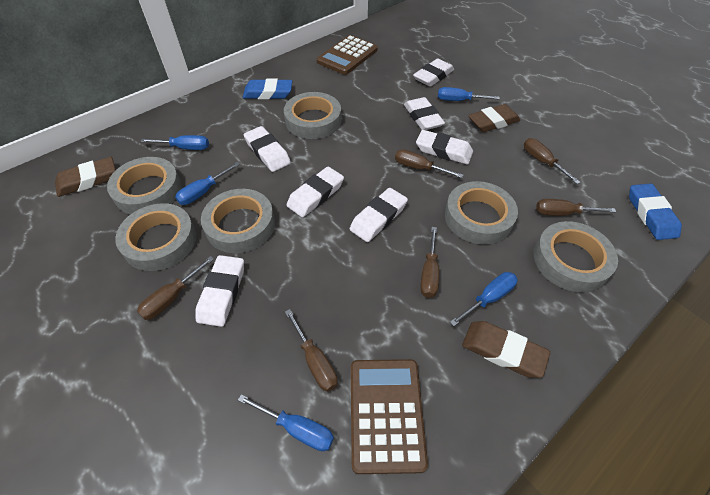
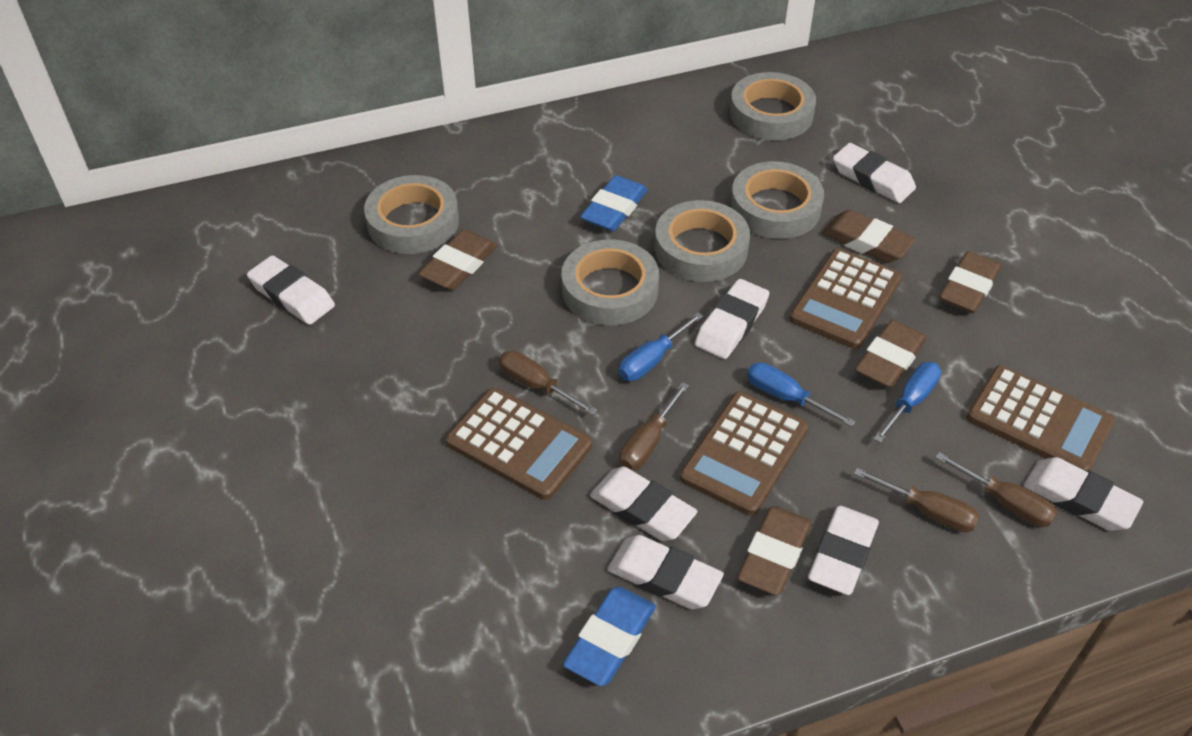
blue screwdriver: [140,135,209,150] [175,162,240,205] [238,394,334,451] [438,87,500,101] [450,272,518,326] = 5 -> [618,312,703,381] [747,362,856,427] [874,362,941,443] = 3
brown calculator: [317,35,378,75] [351,359,428,474] = 2 -> [446,388,592,500] [680,392,808,516] [789,249,902,349] [967,365,1115,471] = 4
brown eraser: [55,157,116,197] [462,321,550,378] [468,104,520,132] = 3 -> [418,230,498,290] [737,506,812,596] [822,210,915,263] [855,320,927,388] [939,251,1001,313] = 5
brown screwdriver: [137,256,214,320] [285,309,338,392] [395,149,463,178] [420,227,439,298] [524,138,581,184] [536,199,616,216] = 6 -> [499,351,597,415] [619,382,689,471] [854,468,979,532] [935,452,1057,527] = 4
grey tape: [107,157,181,215] [115,203,196,271] [201,189,275,253] [284,92,341,139] [445,181,518,244] [534,221,618,292] = 6 -> [364,175,459,254] [562,240,659,325] [655,200,750,282] [730,72,816,140] [730,161,824,239] = 5

